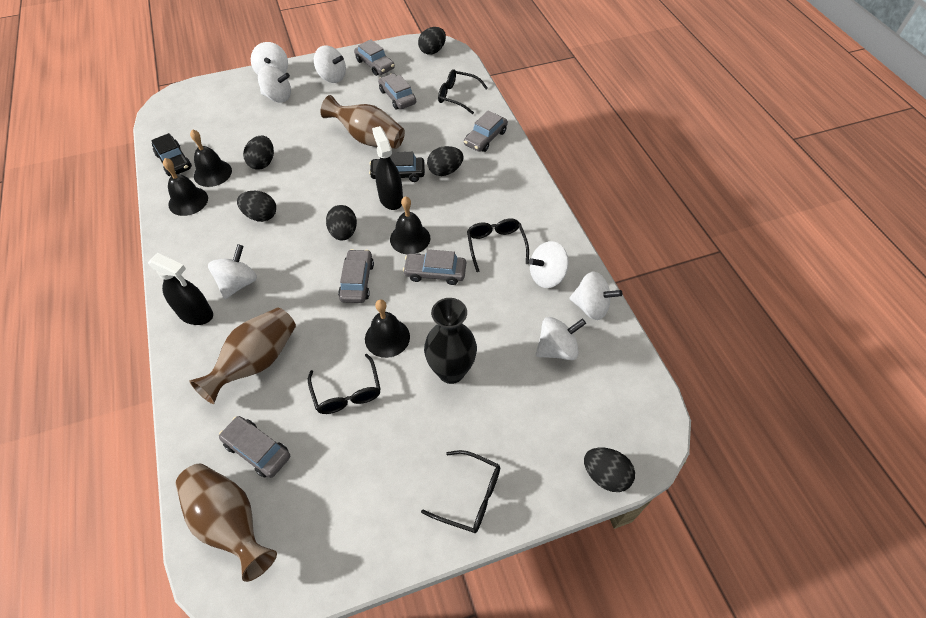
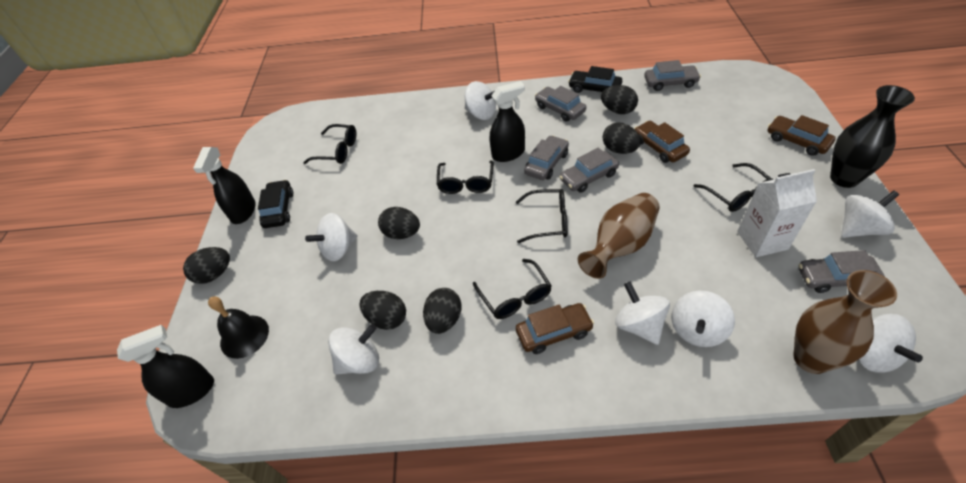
black bell: [163,158,208,216] [190,129,232,187] [365,300,410,358] [390,196,430,255] = 4 -> [208,296,269,359] = 1
black glasses: [308,354,381,414] [421,450,500,533] [438,69,488,114] [467,218,529,272] = 4 -> [303,124,357,164] [437,161,494,194] [473,259,552,319] [516,189,568,243] [694,163,774,212] = 5
black spray bottle: [148,253,213,325] [372,126,403,210] = 2 -> [117,325,214,408] [193,147,256,224] [490,81,525,162] = 3
brown car: none = 0 -> [516,303,594,354] [634,121,690,163] [768,115,836,156] = 3
brown vase: [176,464,277,582] [189,308,296,404] [321,95,405,149] = 3 -> [578,193,660,279] [793,270,897,374] = 2
grey car: [219,416,290,478] [338,249,374,303] [354,39,395,76] [378,73,416,110] [403,249,466,285] [464,111,508,152] = 6 -> [524,135,569,180] [535,86,586,121] [559,148,619,193] [644,60,701,91] [798,250,885,293] = 5
white carton: none = 0 -> [737,169,817,257] = 1

